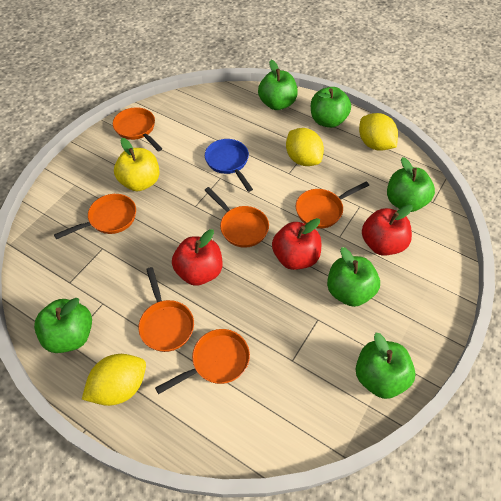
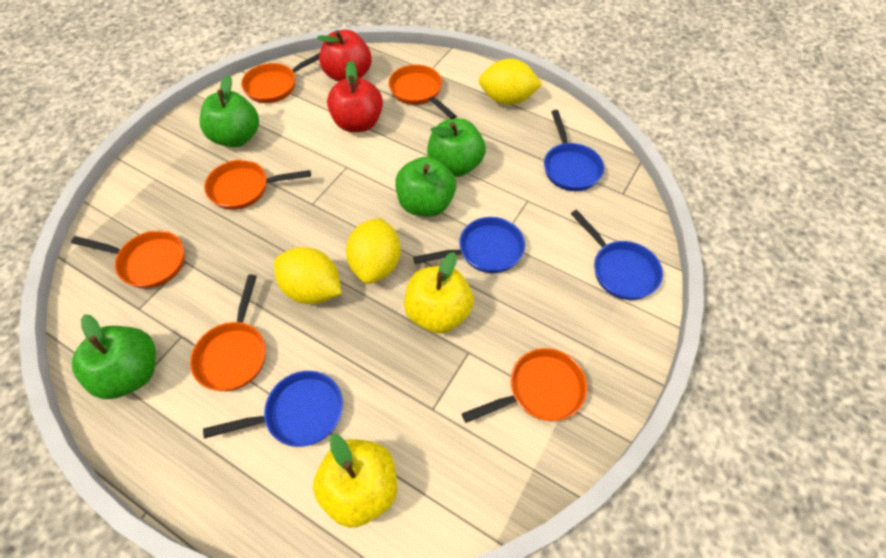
blue pan: [205,139,253,192] = 1 -> [203,371,343,447] [413,217,525,273] [544,110,604,191] [571,210,663,300] = 4
green apple: [34,298,92,353] [258,60,298,110] [311,87,351,128] [327,247,380,307] [356,333,415,399] [387,157,435,212] = 6 -> [72,314,156,399] [200,75,259,147] [395,157,456,217] [427,119,486,177] = 4
red apple: [172,229,222,286] [272,218,321,270] [362,204,413,256] = 3 -> [317,30,372,82] [327,61,383,132] = 2
yellow apple: [114,138,160,191] = 1 -> [313,434,397,528] [404,252,474,334] = 2

